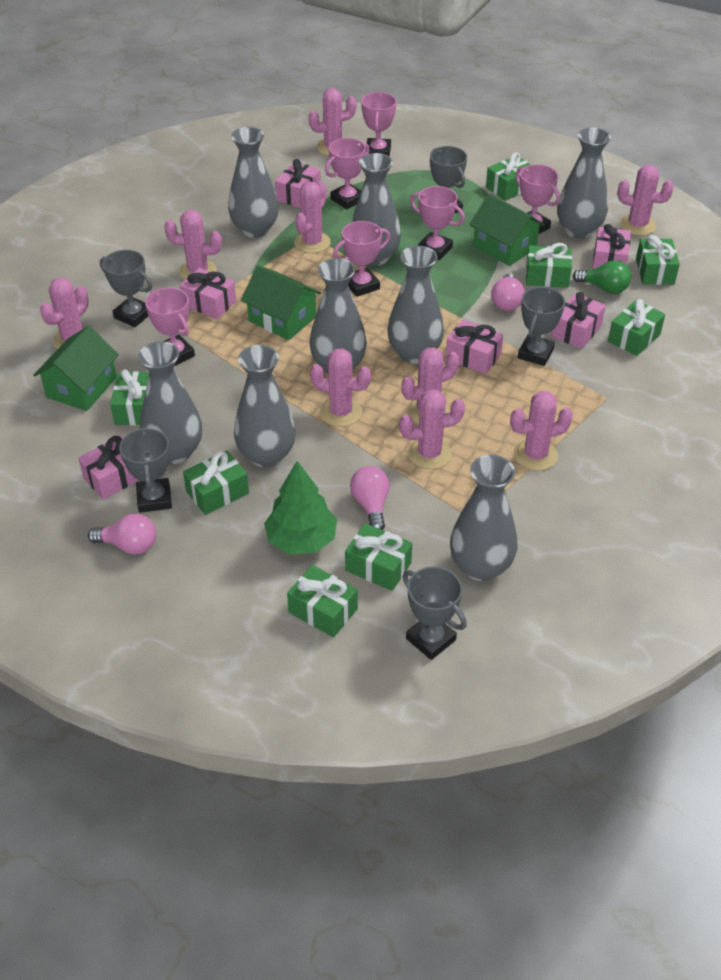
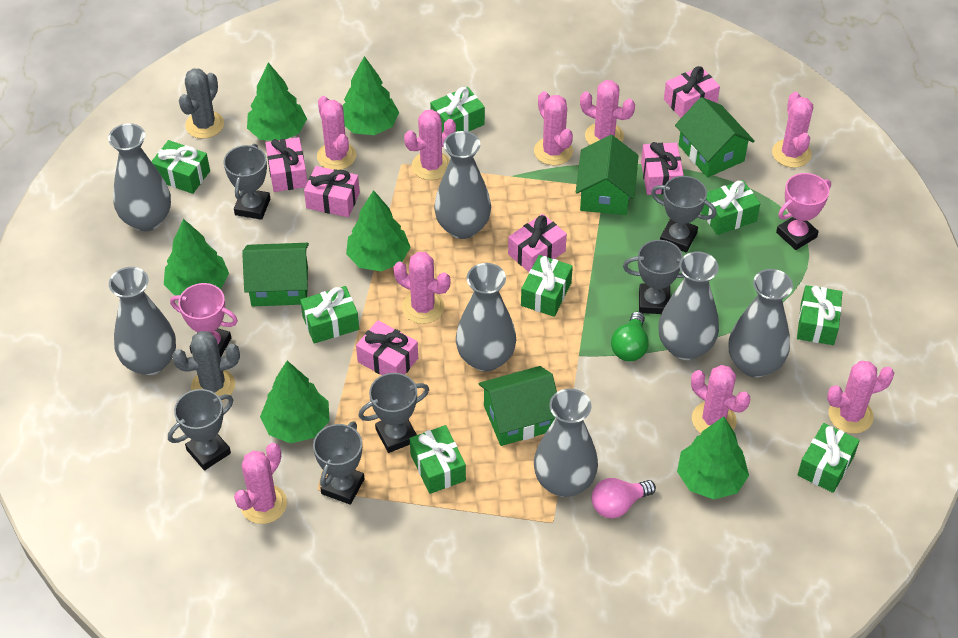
green house: [33,326,119,411] [241,265,321,340] [469,194,545,266] = 3 -> [242,243,309,306] [479,366,557,446] [576,135,639,215] [675,97,755,178] = 4
green tree: [264,461,337,554] = 1 -> [164,219,229,295] [247,62,307,141] [260,361,330,444] [342,56,399,135] [346,190,410,271] [677,416,749,499] = 6
grey cactus: none = 0 -> [172,331,240,401] [179,68,224,139] = 2
grey trophy: [100,250,153,327] [119,427,172,513] [403,566,467,660] [430,146,467,213] [518,287,565,366] = 5 -> [168,389,233,470] [224,144,270,220] [313,421,364,505] [358,373,429,453] [623,240,684,314] [651,176,717,252] = 6
grey vase: [138,341,202,464] [228,127,279,238] [234,345,296,468] [309,258,367,374] [351,153,401,266] [387,246,444,364] [450,455,518,581] [557,127,611,239] = 8 -> [108,123,171,231] [109,267,176,375] [434,131,491,239] [456,263,516,372] [534,388,598,497] [658,251,719,360] [729,269,793,378] = 7
pink light bulb: [88,514,156,555] [350,466,390,530] [491,273,525,311] = 3 -> [591,478,656,518] = 1
pink trophy: [145,288,195,366] [325,138,370,209] [333,221,390,297] [361,92,396,156] [410,186,465,260] [515,164,560,234] = 6 -> [170,283,238,357] [776,173,831,250] = 2

